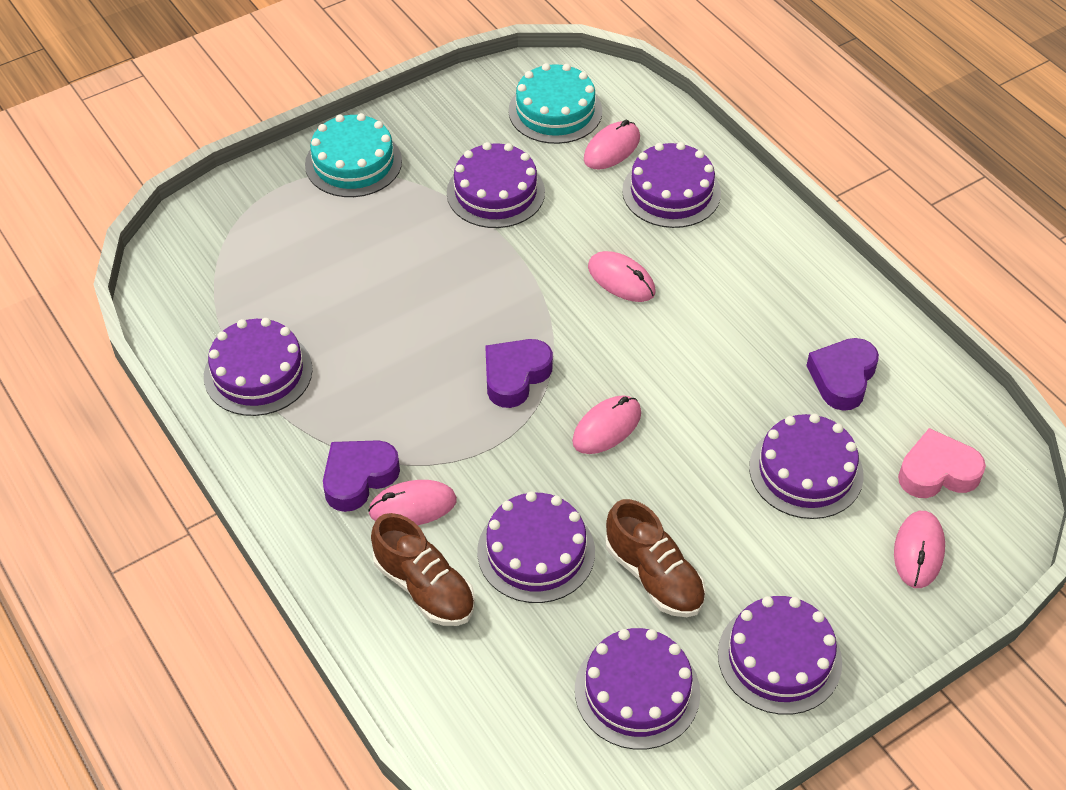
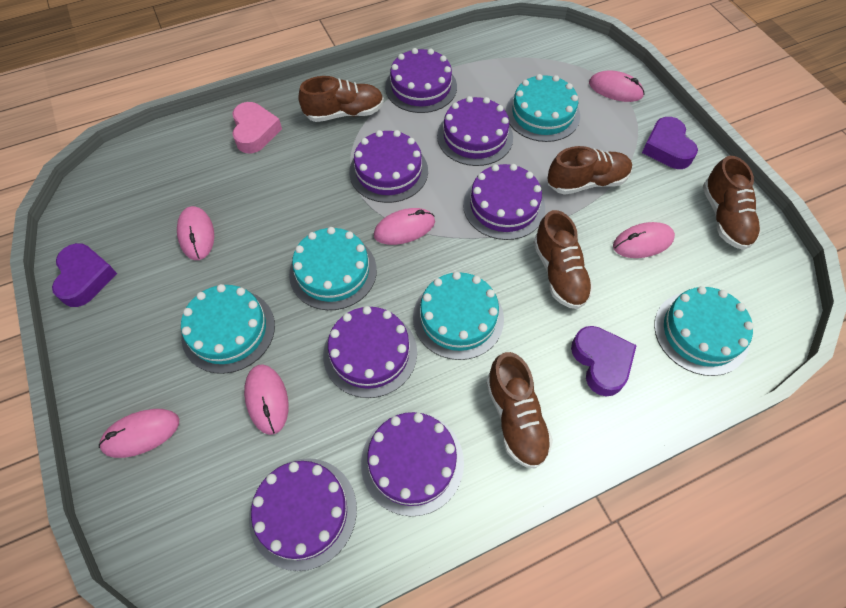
brown shoe: [371,513,475,626] [605,499,706,617] = 2 -> [298,76,384,122] [486,352,553,469] [533,210,593,309] [547,146,632,195] [703,156,761,250] = 5
pink mouse: [368,480,457,525] [572,396,641,454] [584,120,640,169] [588,251,655,302] [894,511,945,588] = 5 -> [99,409,179,458] [177,206,214,260] [244,364,288,435] [374,208,435,245] [589,70,645,102] [613,222,675,258] = 6
turquoise cake: [305,113,402,197] [508,63,602,144] = 2 -> [181,284,275,374] [289,227,377,310] [413,272,504,360] [506,74,580,142] [654,286,754,376] = 5

